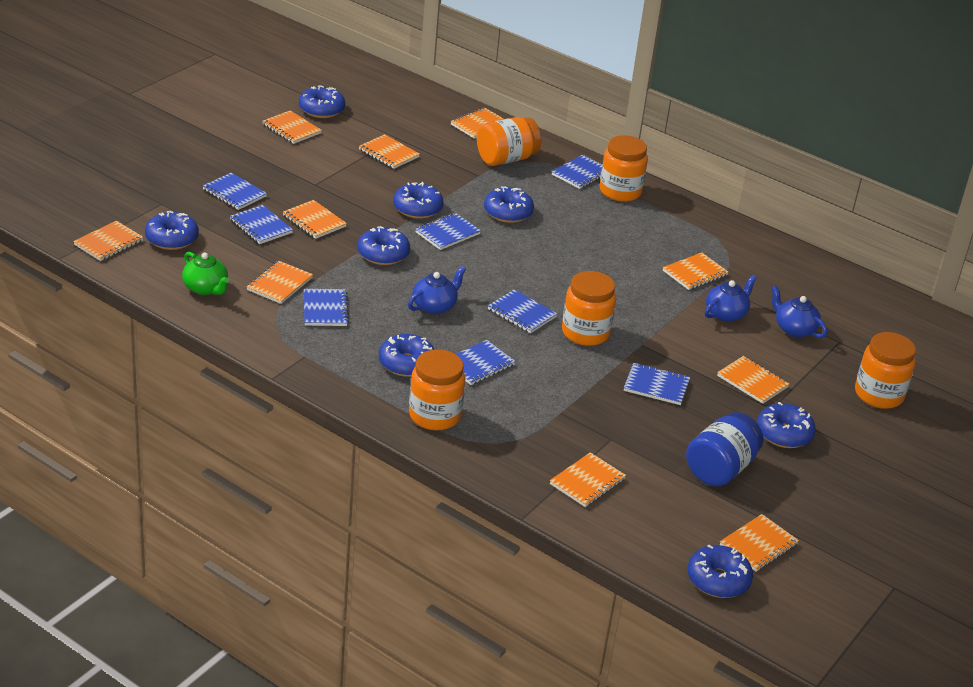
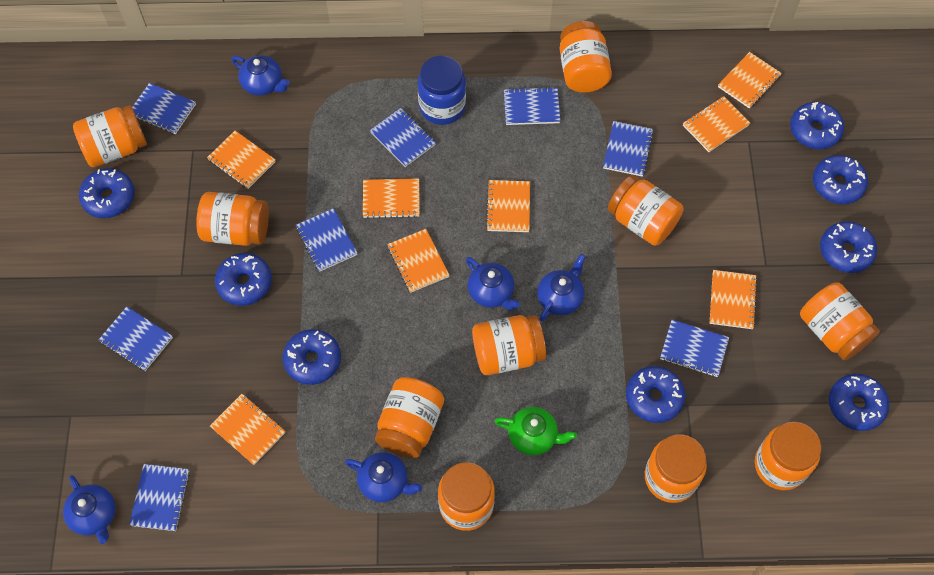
blue teapot: [408,266,466,314] [705,275,757,322] [771,285,827,338] = 3 -> [63,475,116,544] [232,55,290,96] [345,452,423,502] [466,257,520,310] [537,254,586,321] = 5
orange jar: [409,350,465,430] [477,117,541,166] [562,271,616,346] [599,135,648,202] [855,332,916,409] = 5 -> [73,105,147,167] [196,192,269,246] [375,377,444,458] [438,462,495,531] [472,315,546,375] [560,21,612,93] [608,175,683,246] [645,434,707,503] [755,422,821,490] [800,282,880,361] = 10
orange notebook: [73,221,143,261] [247,261,313,304] [262,110,322,144] [283,200,347,239] [359,134,420,169] [450,108,504,139] [550,452,626,507] [663,253,728,290] [717,356,790,404] [720,514,799,572] = 10 -> [207,131,276,189] [210,394,286,465] [363,179,420,218] [387,229,449,293] [486,180,530,232] [683,96,750,152] [710,270,757,329] [718,52,782,109] = 8

